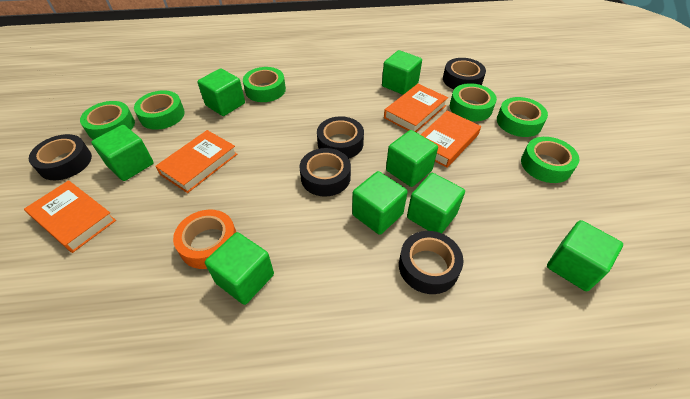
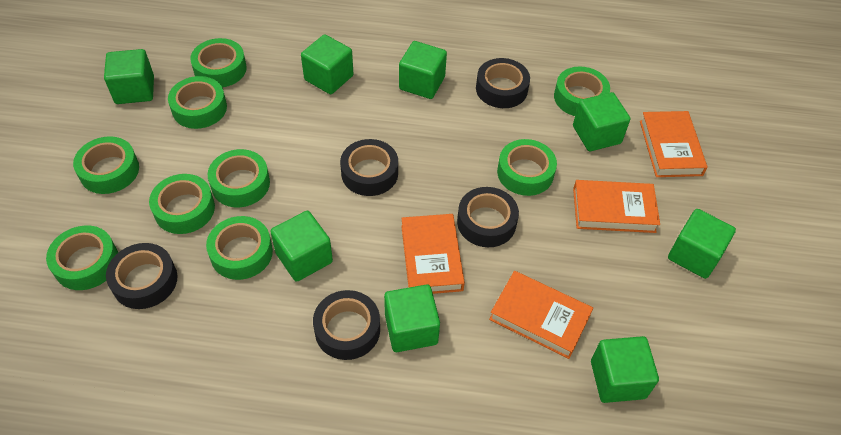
green tape: [80,101,135,140] [134,90,185,130] [243,67,286,102] [450,83,497,121] [497,97,548,137] [521,137,579,183] = 6 -> [46,225,118,290] [73,136,139,194] [149,174,215,234] [168,76,227,129] [190,38,247,87] [206,216,273,280] [208,149,270,207] [497,139,557,196] [554,66,610,116] = 9
orange tape: [173,210,236,269] = 1 -> none = 0

